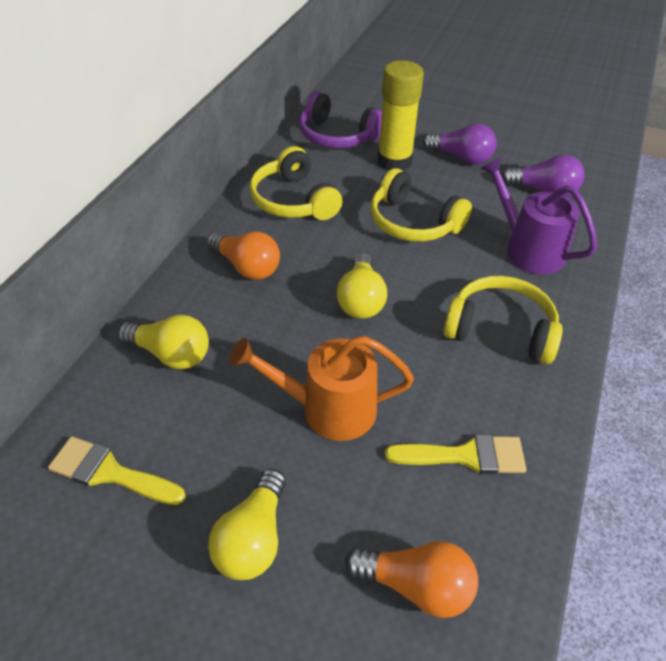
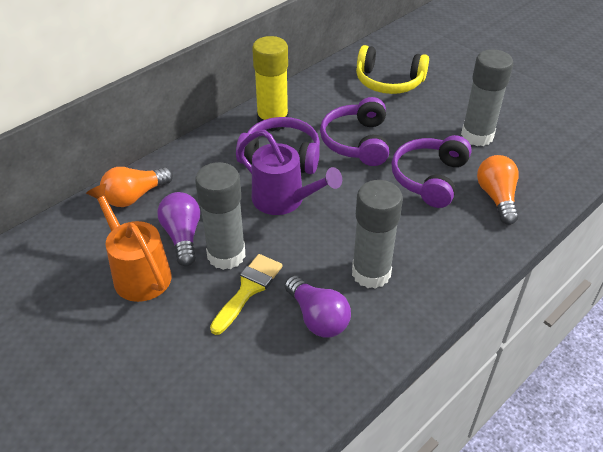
grey glue stick: none = 0 -> [195,162,246,270] [352,180,403,289] [461,49,513,146] = 3
purple headphones: [299,91,382,149] = 1 -> [236,117,320,174] [320,97,389,166] [391,135,472,208] = 3
yellow brush: [48,436,186,505] [385,434,526,474] = 2 -> [210,254,283,335] = 1
yellow headphones: [250,146,342,220] [371,168,472,242] [443,276,563,364] = 3 -> [356,45,429,94] = 1
yellow light bulb: [118,315,209,369] [208,469,286,580] [337,253,387,319] = 3 -> none = 0

